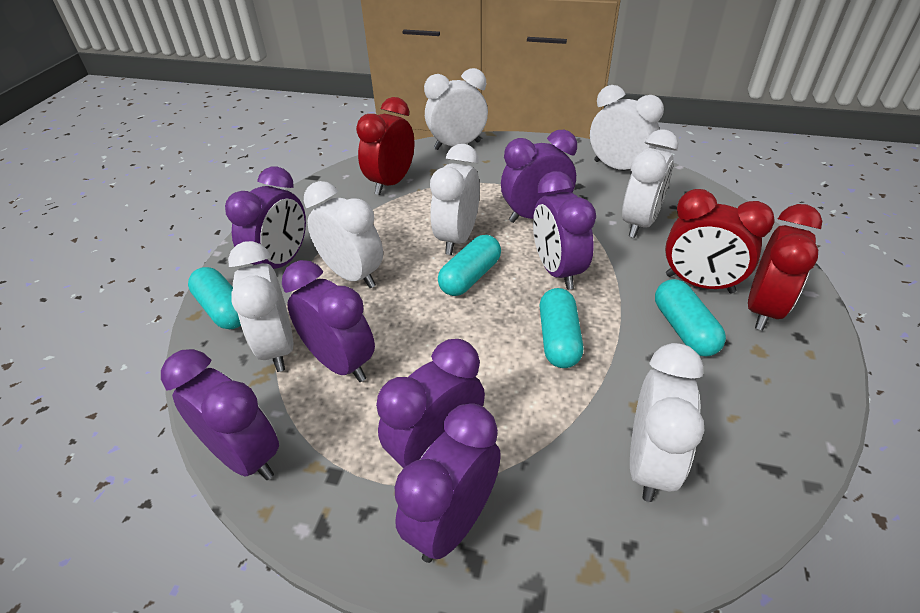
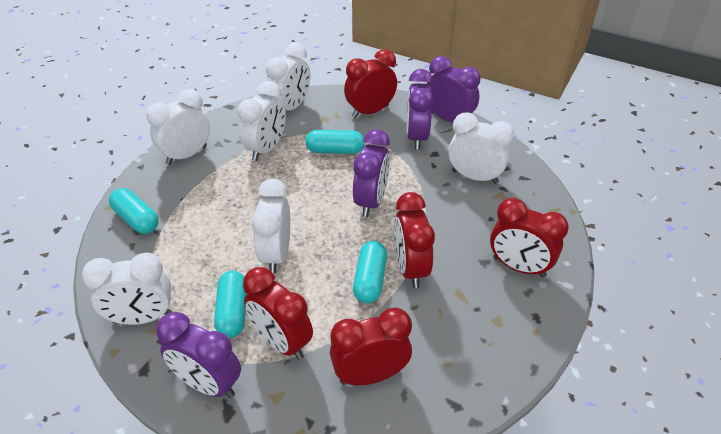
purple clock: [161,349,279,480] [225,167,306,269] [282,260,375,382] [376,339,485,468] [395,403,501,563] [501,130,577,223] [533,171,596,290] = 7 -> [156,312,241,398] [353,129,390,217] [407,69,434,150] [427,56,481,122] = 4
red clock: [356,97,415,195] [665,189,775,294] [748,204,822,330] = 3 -> [243,267,313,360] [330,308,412,386] [344,49,397,118] [394,192,435,288] [490,198,569,277] = 5
white clock: [228,241,294,372] [304,181,383,288] [424,68,488,150] [430,144,480,255] [590,85,664,170] [622,129,679,238] [630,343,705,502] = 7 -> [82,253,172,325] [146,89,210,165] [237,81,286,161] [251,179,290,274] [266,43,310,111] [448,112,514,184] = 6

